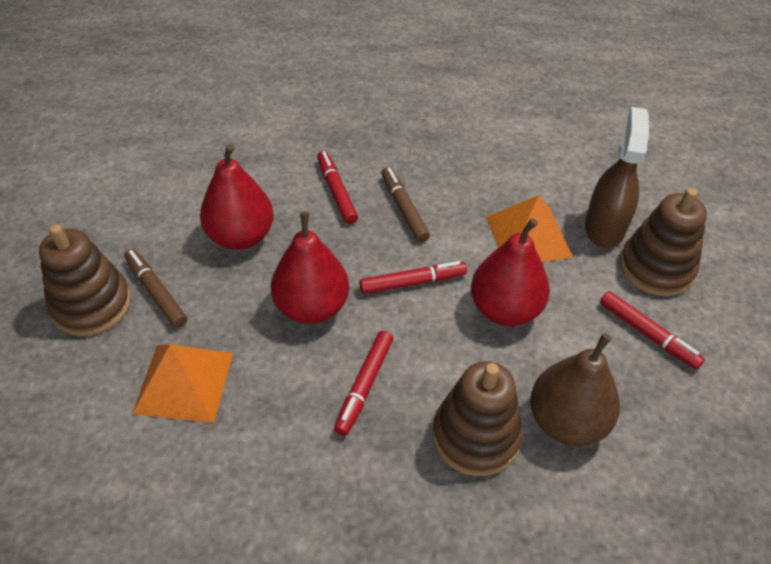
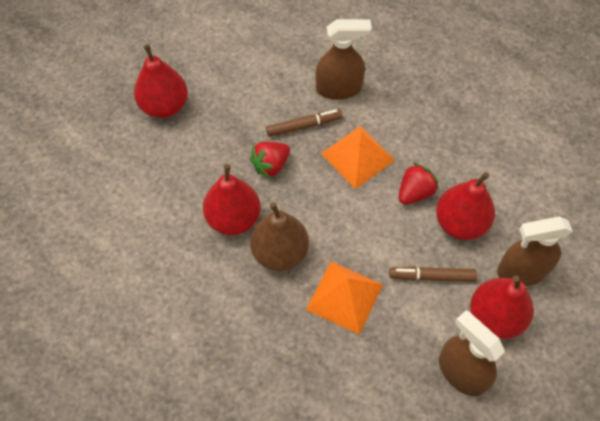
brown spray bottle: [585,107,649,248] = 1 -> [315,19,372,100] [439,311,505,396] [497,216,573,286] = 3
brown stacking toy: [39,224,131,336] [432,361,523,476] [620,188,707,296] = 3 -> none = 0
red marker: [317,151,358,224] [334,331,393,436] [359,261,467,294] [600,291,705,369] = 4 -> none = 0
red pear: [200,144,274,250] [271,212,349,324] [471,218,550,326] = 3 -> [134,44,188,118] [203,164,261,235] [436,172,495,240] [470,275,534,339] = 4
red strawberry: none = 0 -> [250,142,290,179] [399,163,439,205] = 2

